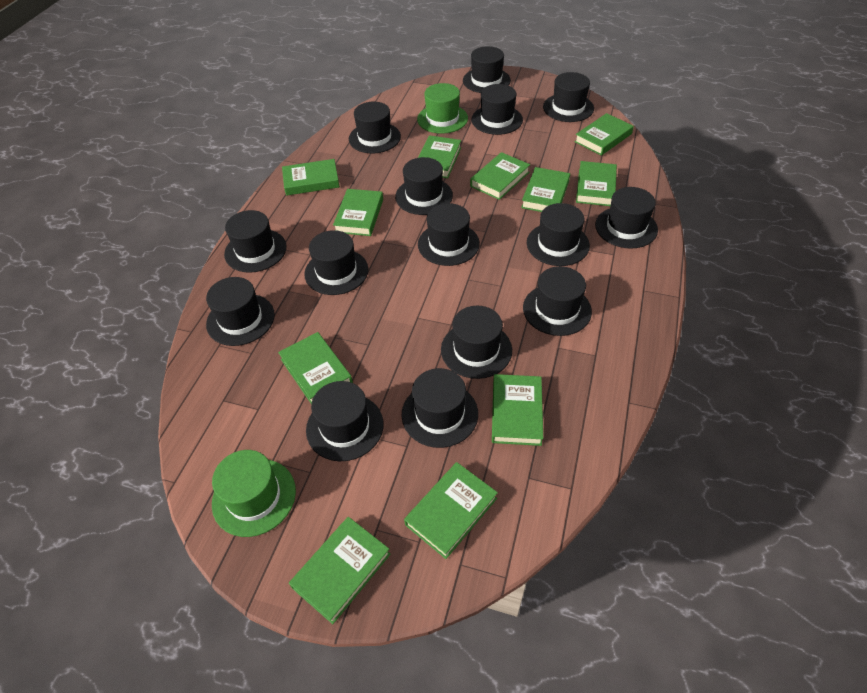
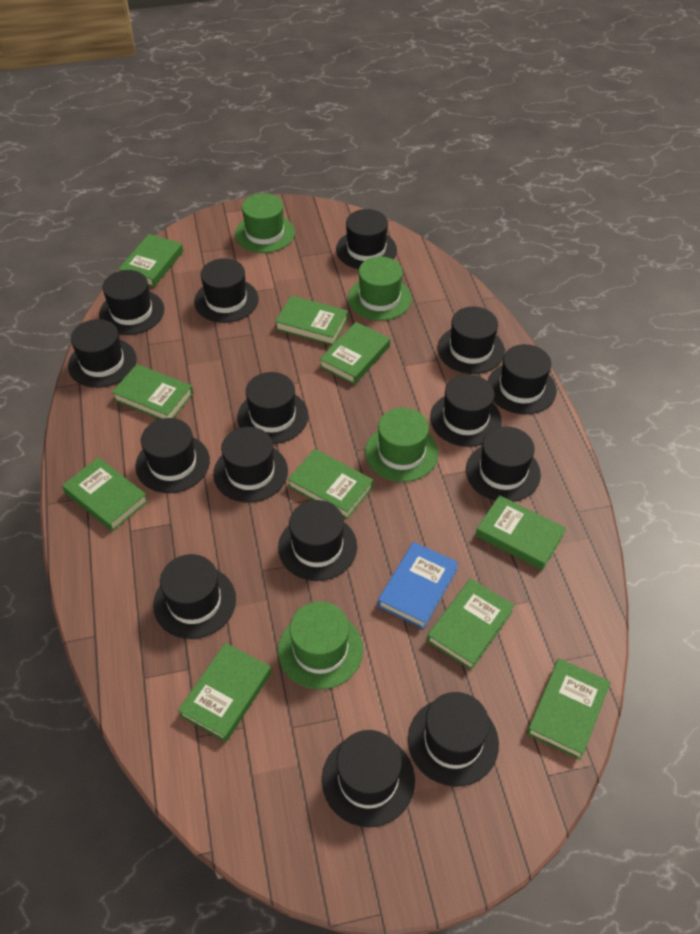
blue book: none = 0 -> [378,542,458,629] = 1
green book: [278,332,353,404] [282,159,340,196] [289,517,391,624] [333,189,383,236] [404,462,498,559] [418,135,461,178] [470,152,530,200] [492,374,543,446] [521,167,570,212] [574,113,634,156] [576,161,617,206] = 11 -> [62,457,148,532] [112,364,193,419] [118,234,183,287] [178,643,271,742] [275,295,348,345] [288,449,373,519] [319,322,390,385] [427,578,515,670] [475,495,566,570] [527,658,611,760] = 10
green hat: [212,450,296,537] [417,83,468,134] = 2 -> [235,193,295,253] [278,601,363,690] [348,257,412,321] [365,408,438,482] = 4

